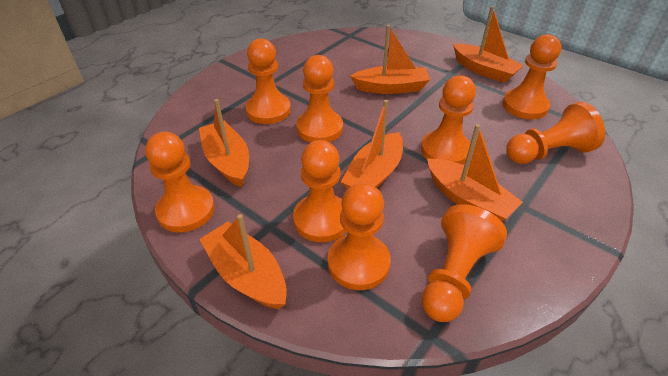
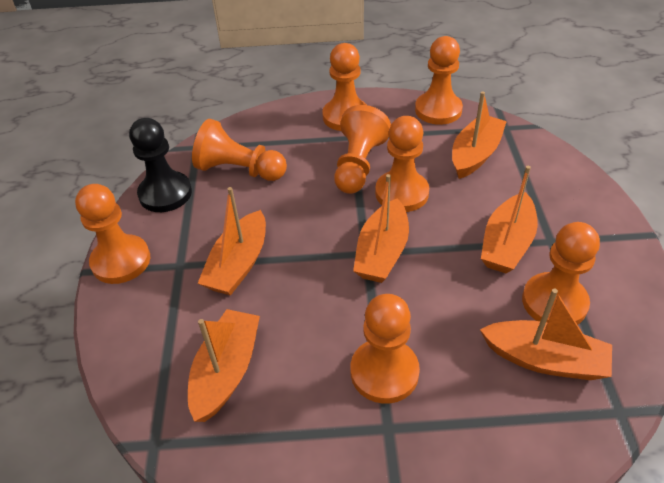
black pawn: none = 0 -> [129,118,192,212] = 1
orange pawn: [145,132,215,232] [245,38,291,124] [293,140,346,242] [296,55,343,142] [328,183,391,290] [421,75,476,164] [421,204,507,322] [503,34,561,119] [506,102,605,164] = 9 -> [75,184,150,284] [192,119,287,181] [322,43,367,131] [334,105,391,194] [351,294,420,404] [375,116,429,212] [415,36,463,125] [522,222,600,325] = 8

